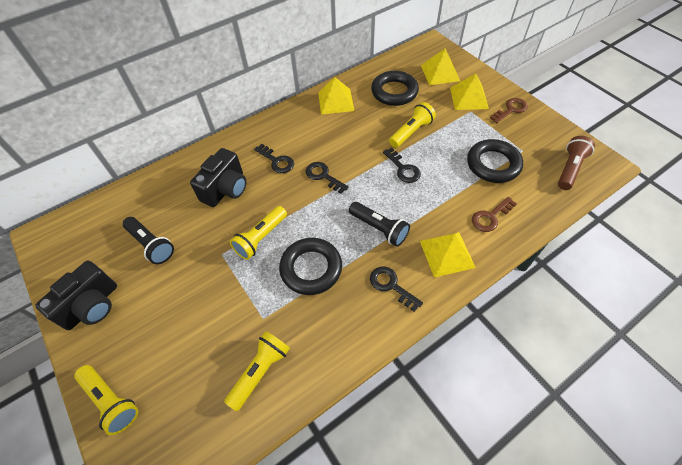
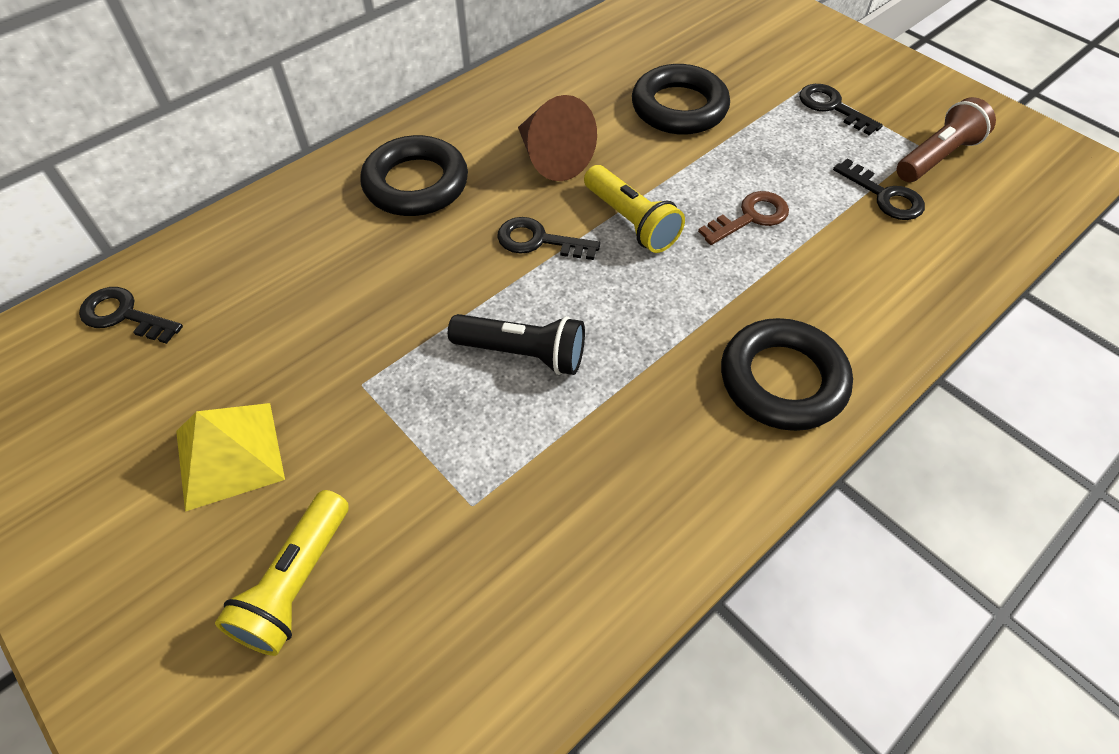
black camera: [35,261,117,330] [190,148,246,207] = 2 -> none = 0
black flashlight: [123,217,174,264] [349,202,410,247] = 2 -> [448,314,585,375] = 1
brown cone: none = 0 -> [518,95,597,181] = 1
brown key: [472,197,517,232] [490,98,528,123] = 2 -> [698,191,789,245] = 1
yellow flashlight: [74,365,138,435] [224,331,290,411] [230,206,287,260] [389,102,436,148] = 4 -> [215,490,349,656] [584,165,685,253] = 2
yellow pyramid: [318,77,354,114] [420,232,476,277] [421,48,460,85] [450,74,489,110] = 4 -> [176,403,285,512] = 1

